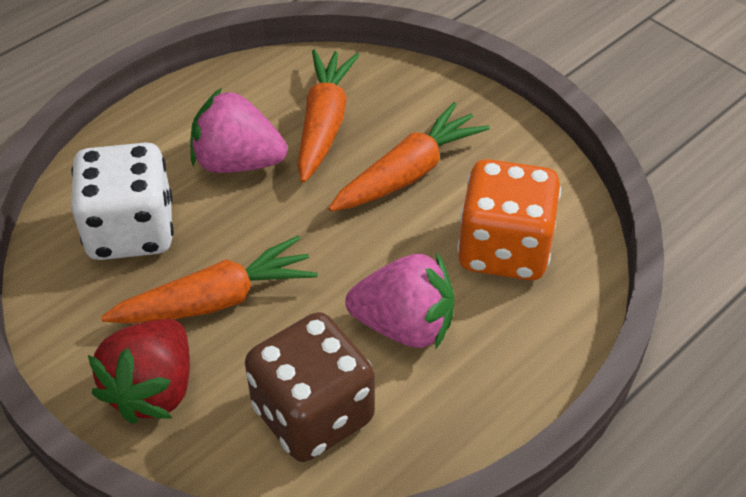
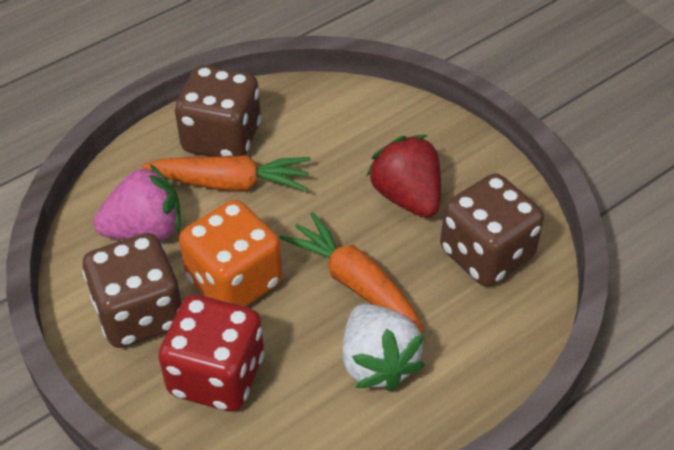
brown dice: [245,312,375,462] = 1 -> [82,233,182,348] [175,65,261,157] [440,173,544,286] = 3
orange carrot: [101,235,318,323] [298,49,359,183] [328,102,490,211] = 3 -> [142,155,311,192] [279,212,425,333] = 2
pink strawberry: [190,88,287,173] [345,252,454,349] = 2 -> [93,164,181,241] = 1
red dice: none = 0 -> [158,295,264,412] = 1
white dice: [71,142,174,260] = 1 -> none = 0
white strawberry: none = 0 -> [342,304,425,392] = 1

